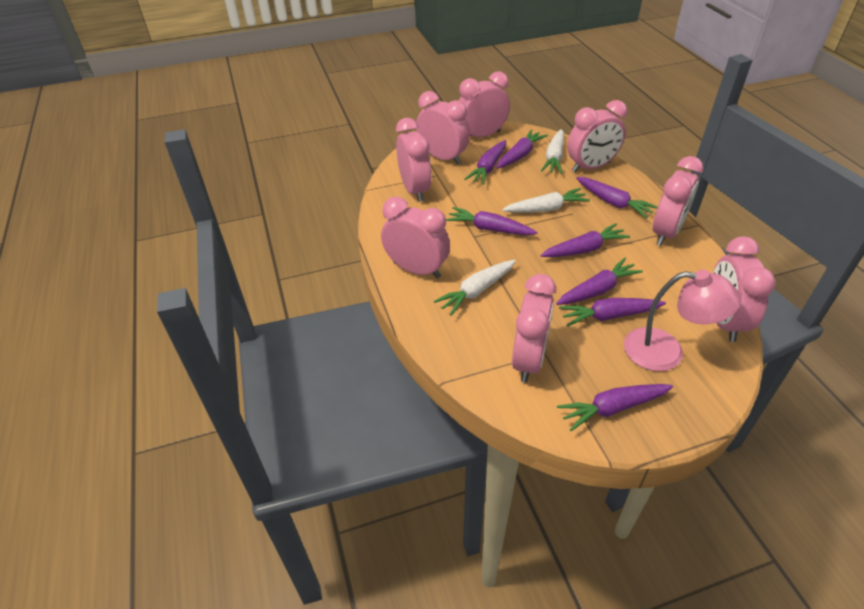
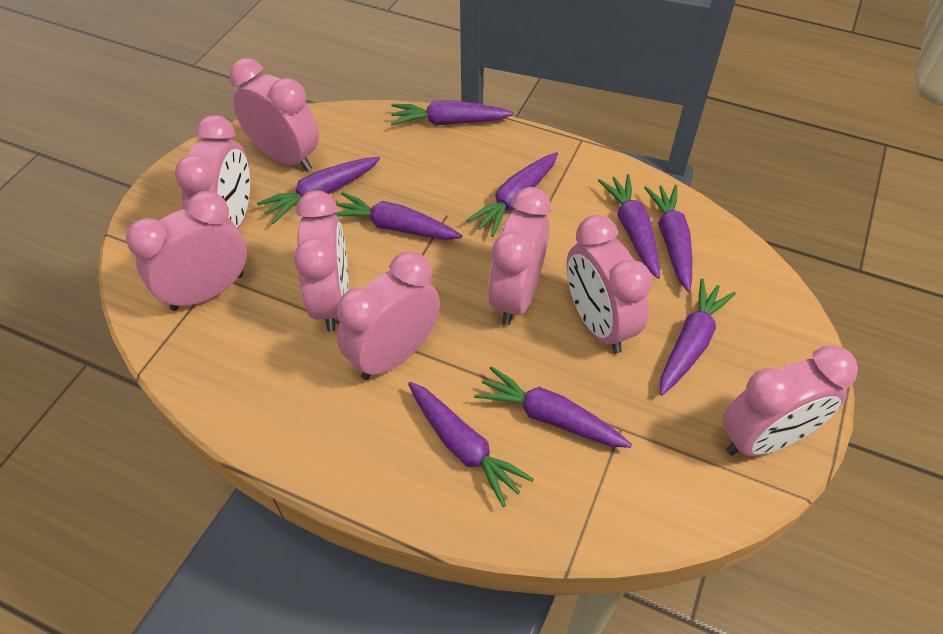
pink lamp: [624,270,741,371] = 1 -> none = 0
purple carrot: [446,207,538,235] [464,140,506,185] [496,129,548,169] [541,223,630,257] [556,258,643,305] [557,384,673,431] [559,298,666,327] [576,177,658,218] = 8 -> [257,157,380,224] [333,192,462,240] [391,100,514,126] [408,382,534,507] [466,152,558,237] [474,366,632,448] [598,174,660,279] [644,185,692,292] [660,278,736,395] = 9
white carrot: [434,260,516,316] [502,188,590,213] [541,129,564,174] = 3 -> none = 0

